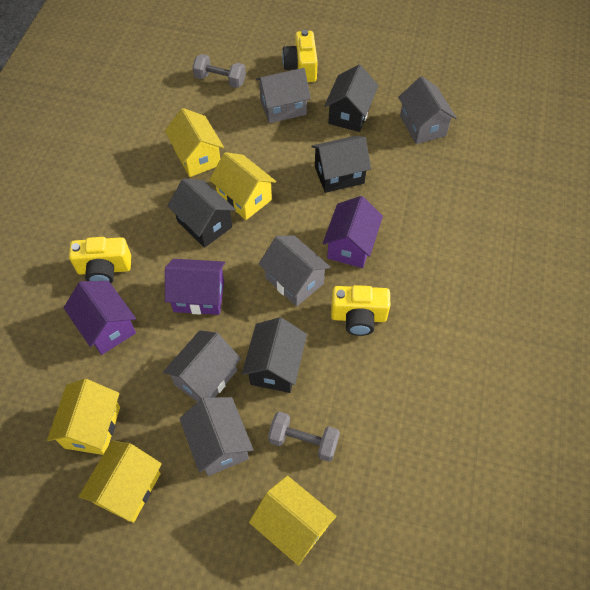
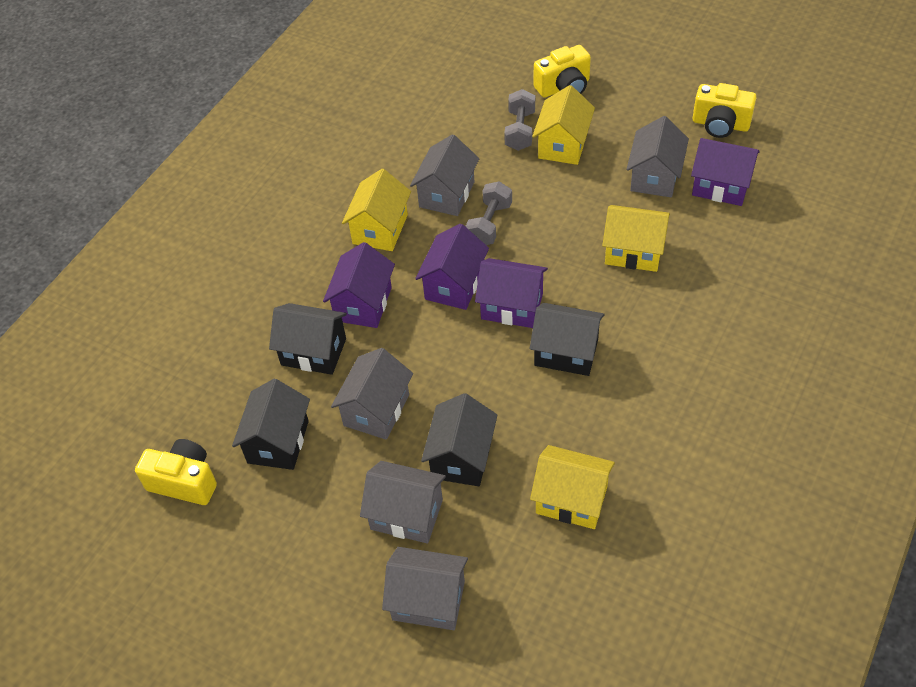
purple house: [64,281,136,355] [165,259,225,315] [323,196,383,268] = 3 -> [323,242,395,328] [415,224,489,310] [475,258,548,328] [691,138,760,206] = 4
yellow house: [47,379,120,455] [79,441,162,523] [165,108,224,177] [209,152,276,220] [249,476,336,566] = 5 -> [342,169,411,251] [530,445,615,529] [532,85,595,165] [602,205,670,272] = 4

